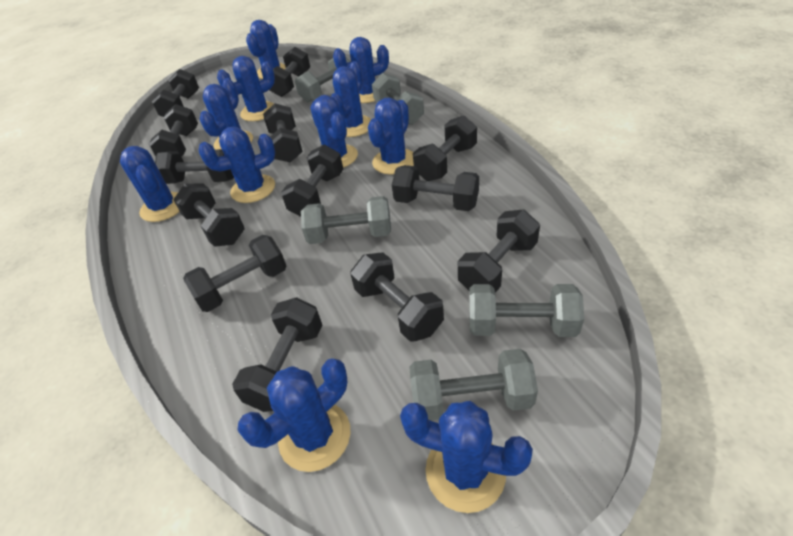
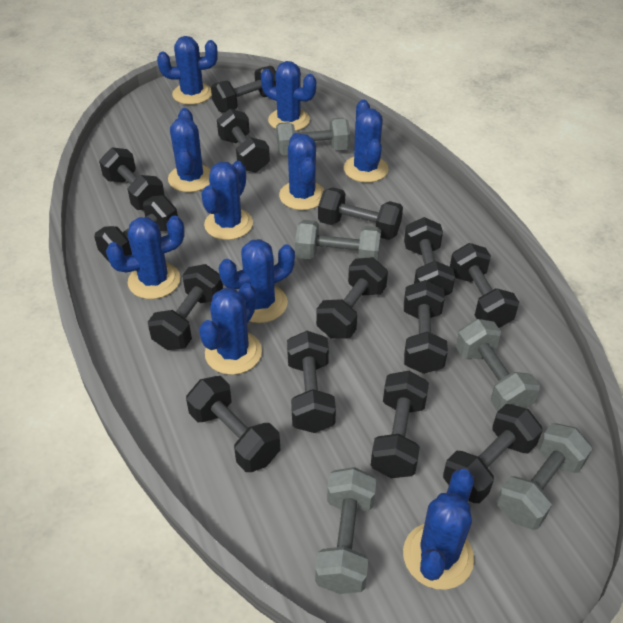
black dumbbell: [149,104,198,157] [152,69,199,117] [155,149,234,184] [173,184,245,247] [183,235,286,312] [232,297,322,412] [263,103,303,162] [269,47,310,97] [281,144,343,217] [350,252,444,342] [392,165,479,211] [413,115,477,181] [458,209,540,293] = 13 -> [94,195,178,262] [99,147,165,210] [148,264,223,350] [186,376,280,472] [211,66,276,113] [217,109,270,173] [287,331,336,433] [316,257,388,339] [318,187,403,240] [371,371,429,478] [404,217,455,296] [404,280,448,374] [443,404,543,503] [450,243,519,328] = 14
blue cactus: [120,146,180,222] [198,127,275,203] [200,78,253,150] [217,56,275,121] [237,358,351,472] [246,20,286,79] [310,95,358,168] [331,61,371,137] [333,37,389,103] [368,97,414,175] [400,401,533,513] = 11 -> [106,216,185,299] [157,36,218,105] [168,108,211,192] [199,283,262,375] [201,161,253,240] [218,239,295,323] [261,61,316,131] [279,133,324,210] [344,100,389,183] [403,469,474,590] = 10

